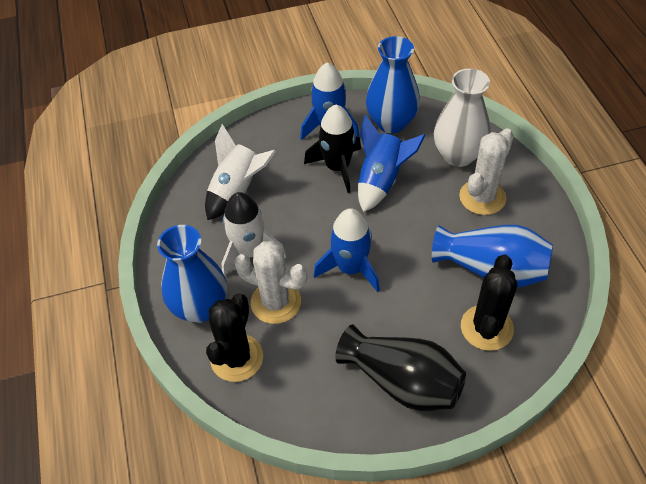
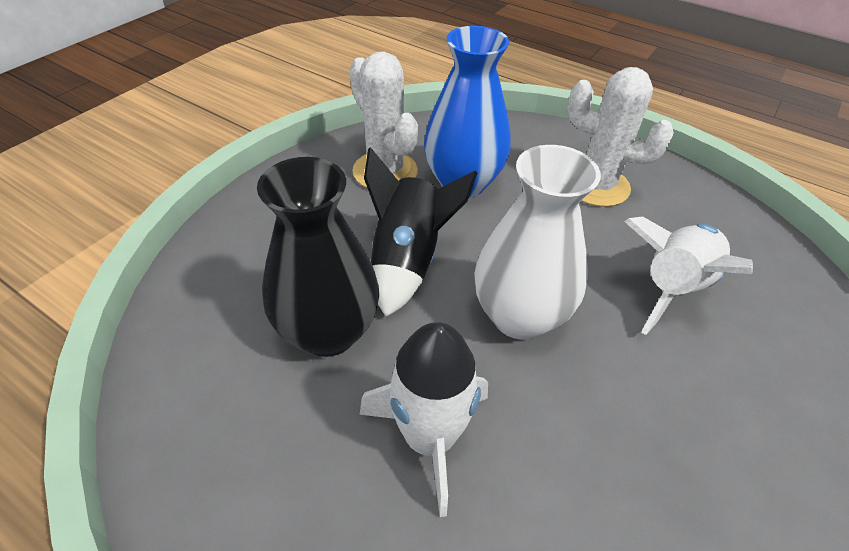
black cactus: [206,293,263,382] [461,254,517,351] = 2 -> none = 0
blue rocket: [300,62,359,140] [313,208,380,292] [358,115,426,212] = 3 -> none = 0
blue vase: [157,225,227,323] [366,36,420,133] [432,225,553,288] = 3 -> [424,26,510,198] = 1

